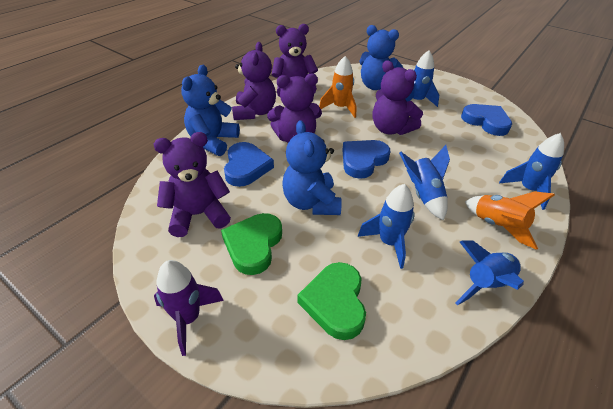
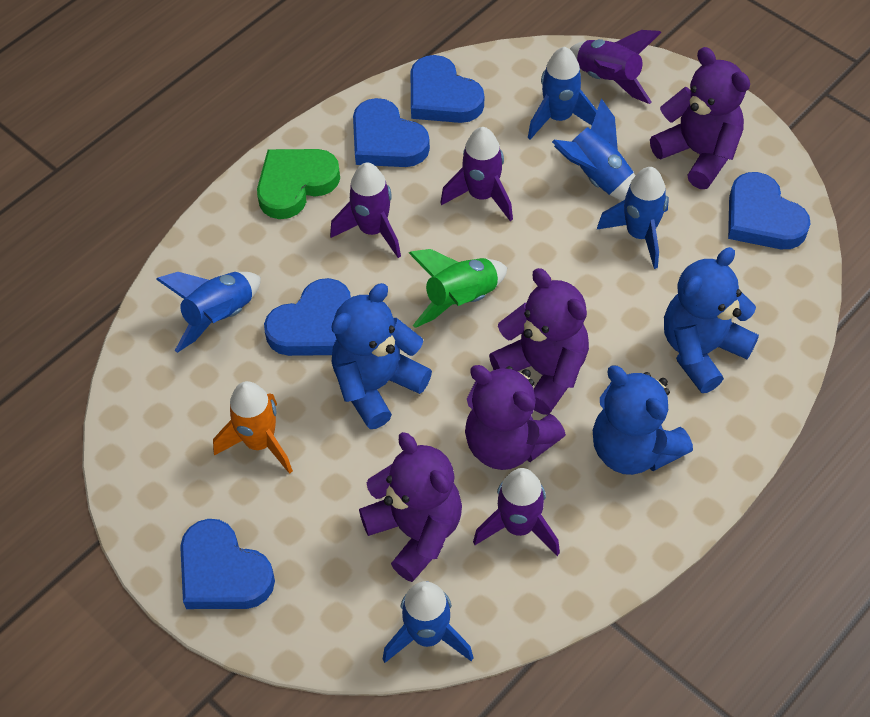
blue heart: [224,142,274,187] [342,140,390,179] [461,104,512,136] = 3 -> [180,519,275,609] [264,278,351,356] [353,98,430,167] [411,55,484,123] [728,172,811,249] = 5
green heart: [221,213,282,275] [297,262,366,340] = 2 -> [257,149,340,219] = 1
green rocket: none = 0 -> [409,249,507,328] = 1
orange rocket: [319,56,356,118] [465,191,555,250] = 2 -> [213,381,293,474] = 1
purple rocket: [154,260,224,356] = 1 -> [330,163,401,258] [440,127,513,221] [473,468,560,556] [570,30,661,104] = 4
purple teddy bear: [154,132,231,237] [232,42,276,120] [267,73,322,143] [272,24,318,97] [373,60,423,135] = 5 -> [359,432,462,582] [465,365,566,470] [489,268,589,415] [650,47,750,189] = 4

